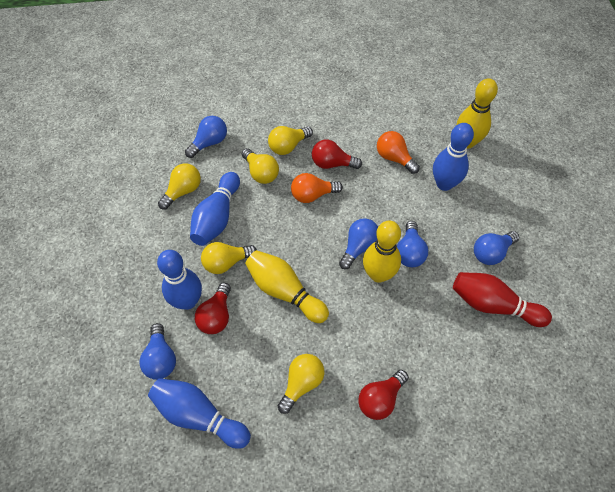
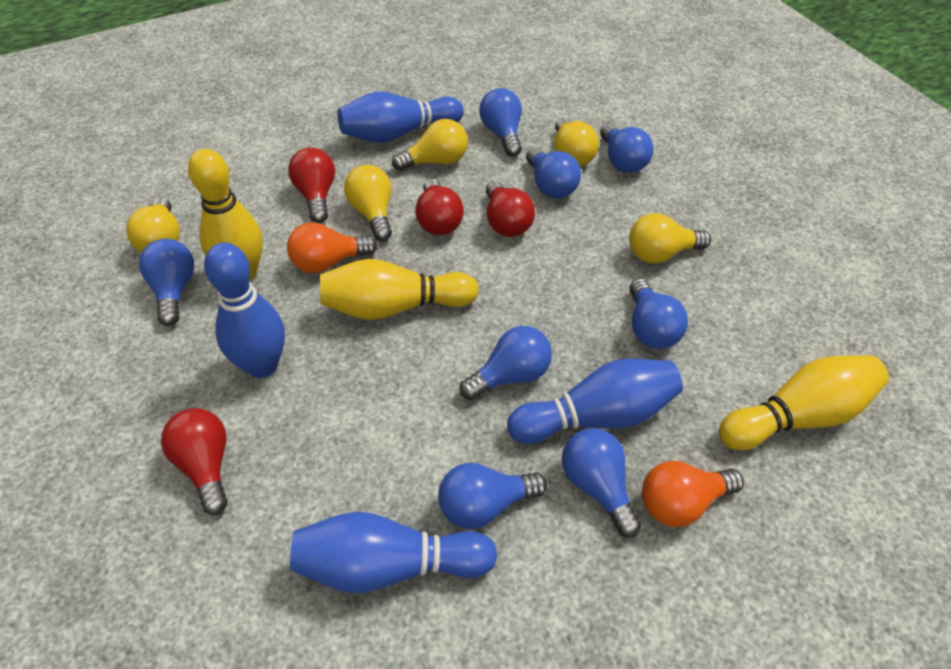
blue light bulb: [139,323,176,380] [185,116,227,158] [339,218,378,269] [397,221,428,267] [474,231,519,265] = 5 -> [139,239,194,326] [438,463,547,529] [459,326,552,400] [479,88,522,157] [526,148,581,198] [562,428,642,538] [600,124,654,173] [629,279,688,349] = 8
red bowling pin: [453,272,552,327] = 1 -> none = 0
red light bulb: [195,283,231,334] [312,139,362,169] [358,370,409,420] = 3 -> [161,408,228,515] [288,148,335,223] [415,179,464,235] [486,181,535,237] = 4

